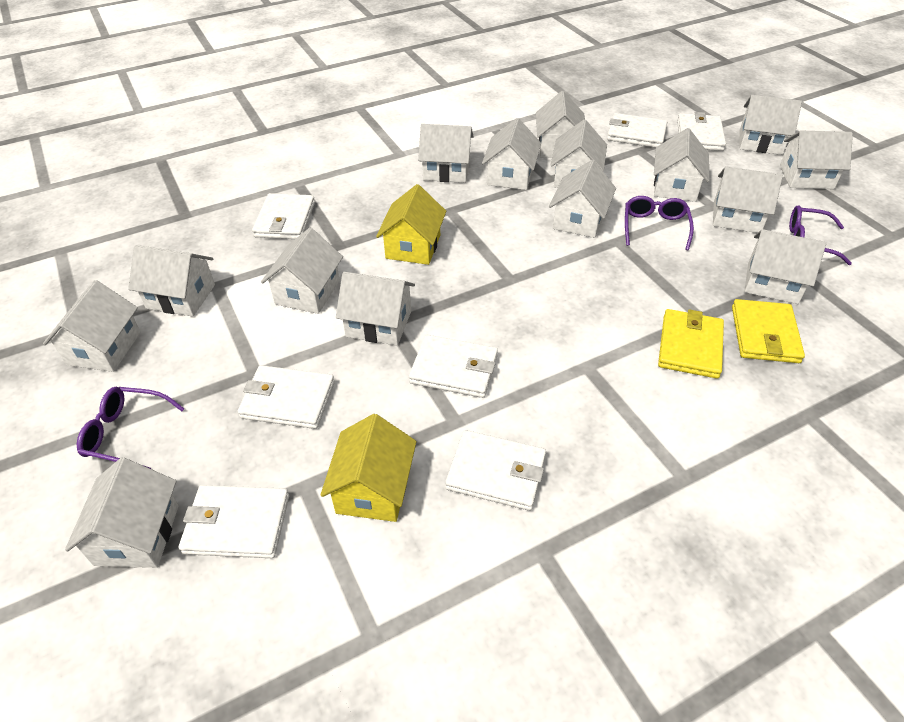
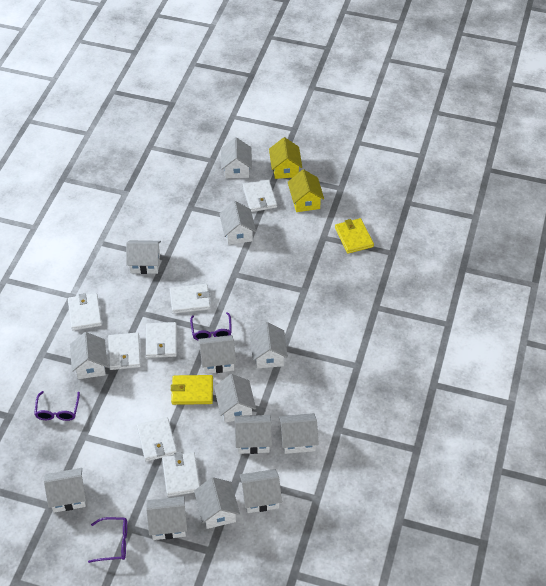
white house: [43,280,141,372] [65,458,179,568] [128,245,215,317] [261,228,343,314] [336,272,415,346] [418,124,474,183] [482,118,541,190] [536,91,585,158] [549,160,616,238] [551,120,607,188] [654,128,709,202] [713,166,783,233] [740,95,802,155] [744,229,826,304] [780,131,853,189] = 15 -> [44,468,86,513] [70,332,107,379] [126,240,161,274] [146,496,187,540] [194,477,240,529] [199,335,236,374] [214,374,256,423] [219,201,256,245] [221,137,252,178] [235,415,272,454] [240,469,282,513] [250,322,288,369] [279,413,319,454] = 13

